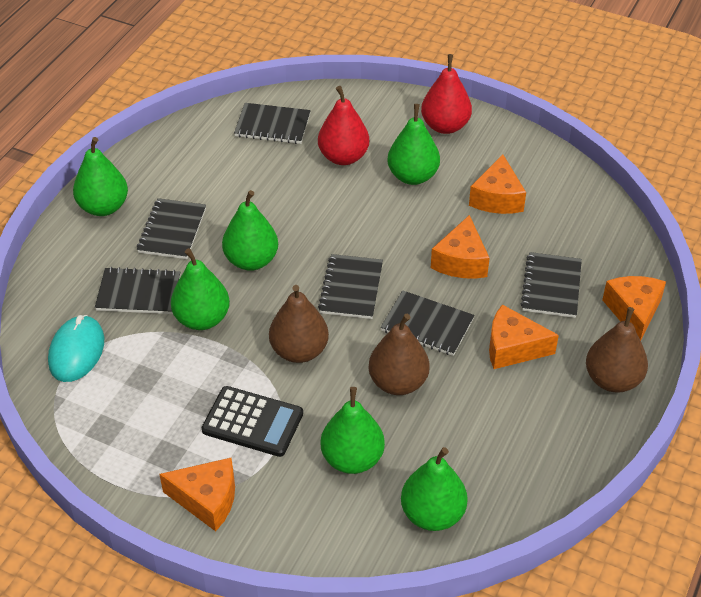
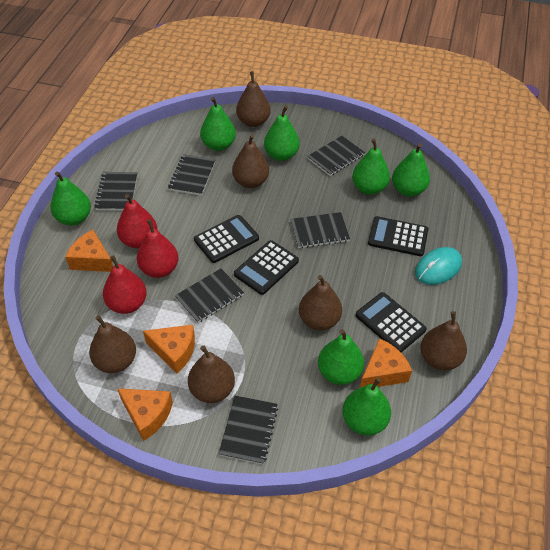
black calculator: [202,386,303,457] = 1 -> [194,215,259,263] [234,240,299,295] [355,292,427,352] [368,216,428,256] = 4
brown pear: [269,285,329,363] [368,314,430,395] [586,307,648,393] = 3 -> [89,315,136,373] [188,345,235,403] [232,134,269,188] [236,71,271,127] [299,275,342,330] [420,311,467,370] = 6
green pear: [73,137,128,216] [171,248,230,330] [222,190,278,271] [321,387,385,474] [387,104,440,185] [401,447,468,531] = 6 -> [51,171,91,226] [200,97,236,151] [264,106,300,161] [318,329,364,385] [343,377,391,435] [352,138,390,195] [392,143,430,197] = 7
orange cheese: [159,458,235,531] [431,215,489,279] [469,154,526,214] [489,305,559,369] [602,276,666,341] = 5 -> [65,230,113,272] [117,388,173,441] [143,325,195,374] [360,338,412,388] = 4
red pear: [318,86,369,165] [421,54,472,134] = 2 -> [103,255,147,314] [117,194,157,248] [137,219,179,278] = 3

